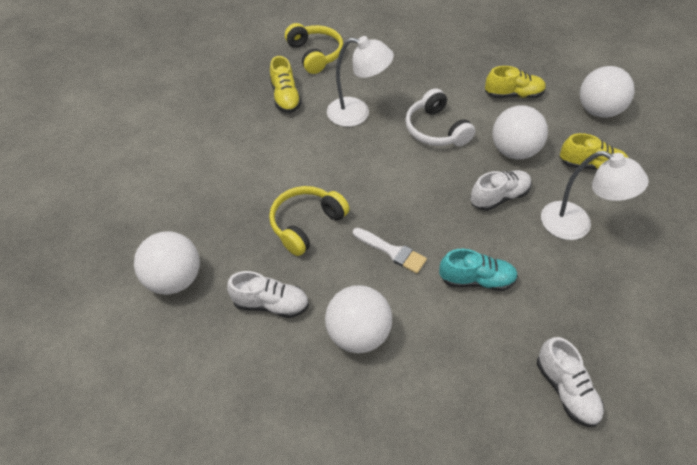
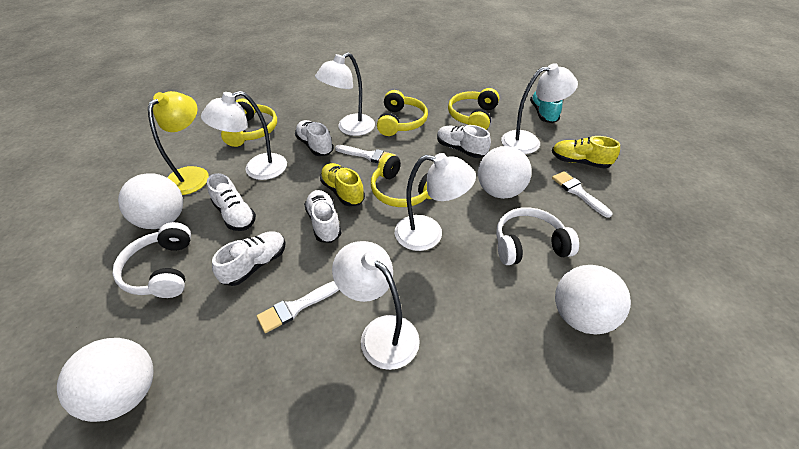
white brush: [353,228,427,274] = 1 -> [257,281,339,333] [335,145,396,163] [552,171,612,218] = 3
white headphones: [405,88,475,146] = 1 -> [112,222,191,298] [496,207,579,265] = 2
white lamp: [327,36,394,127] [541,151,649,240] = 2 -> [201,91,287,180] [315,52,375,136] [332,241,420,370] [395,153,476,251] [501,63,578,154] = 5
white shoe: [227,271,309,318] [470,170,532,211] [537,337,604,427] = 3 -> [207,173,256,231] [212,231,286,286] [295,120,334,156] [304,190,342,243] [437,125,491,158] = 5
yellow headphones: [269,186,350,256] [285,23,343,74] = 2 -> [221,98,277,147] [371,153,432,207] [377,90,428,136] [448,88,499,130] = 4
yellow lamp: none = 0 -> [148,91,209,195] = 1
yellow shoe: [270,56,302,113] [485,66,546,98] [560,133,629,170] = 3 -> [320,163,365,206] [552,136,620,169] = 2

